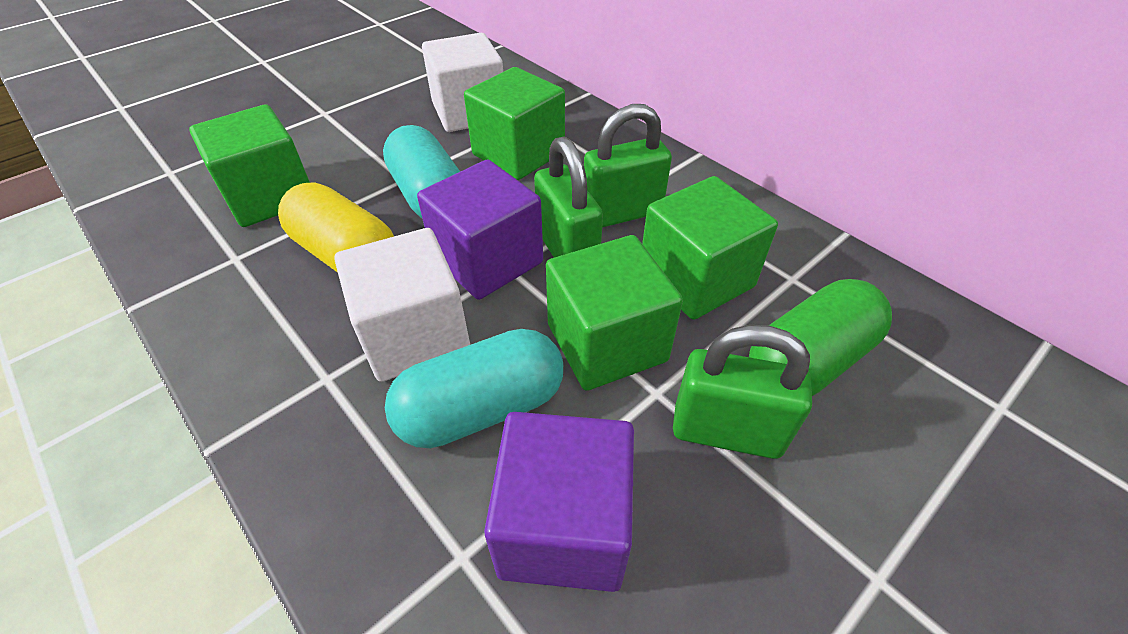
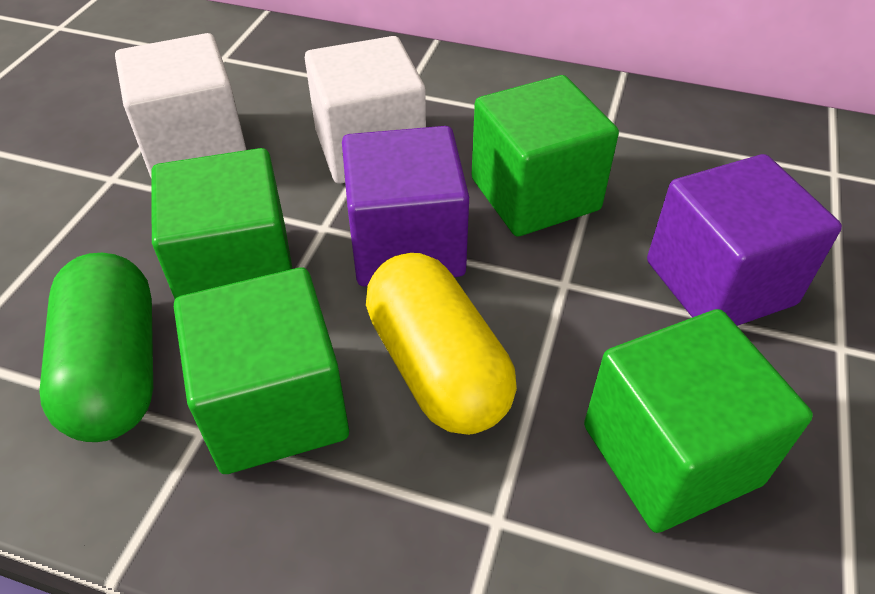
green padlock: [534,136,603,258] [584,104,672,227] [673,325,812,459] = 3 -> none = 0
turquoise capsule: [383,125,460,218] [385,329,563,448] = 2 -> none = 0

